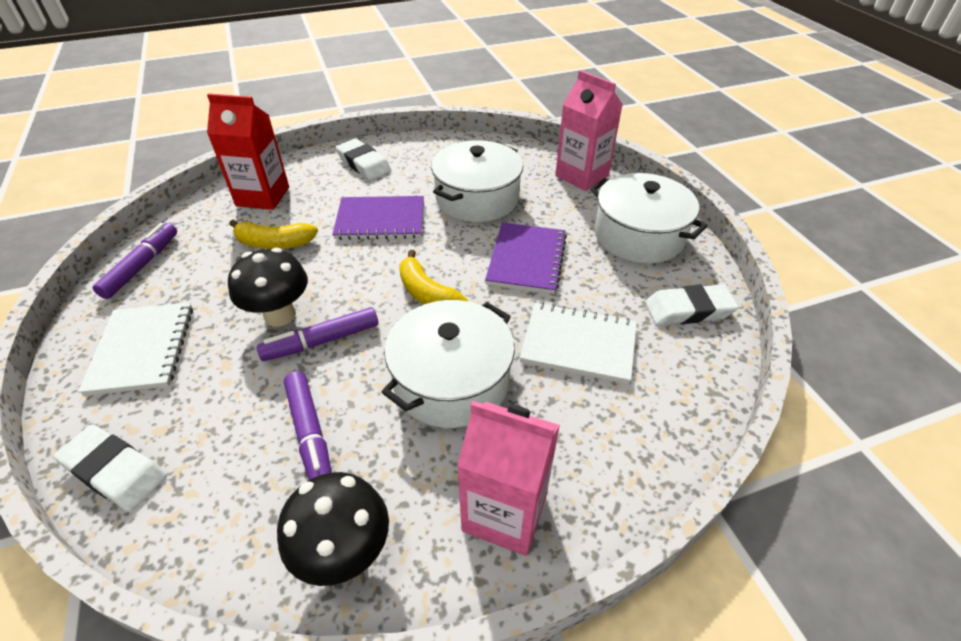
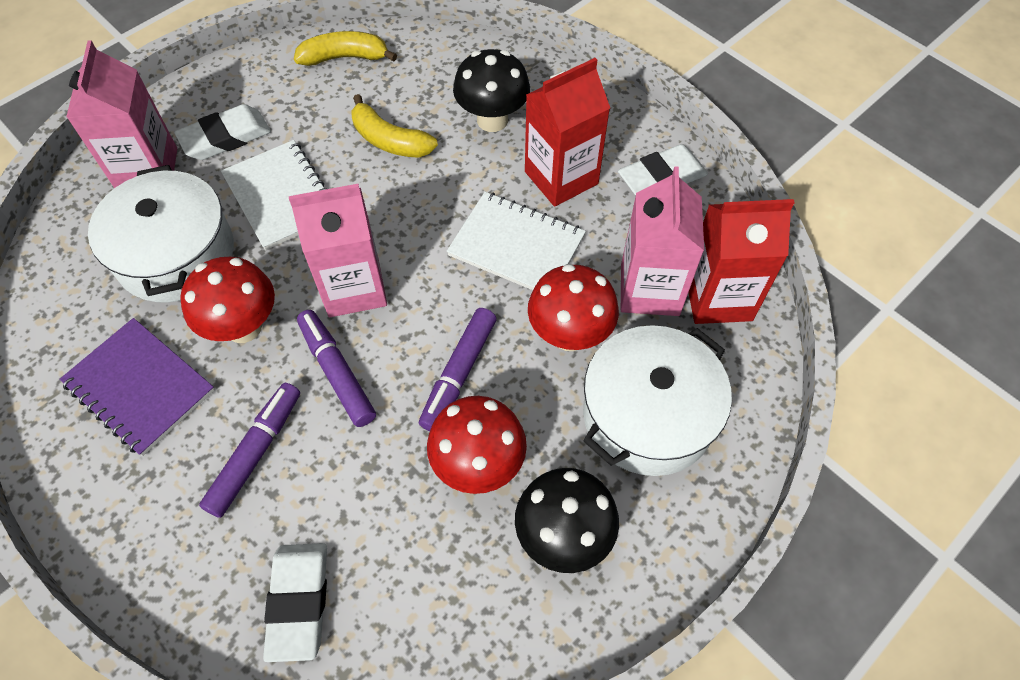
pink carton: [457,401,560,556] [555,70,623,191] = 2 -> [66,40,177,188] [289,184,387,317] [621,166,704,316] = 3
purple notebook: [332,196,424,240] [485,222,567,294] = 2 -> [59,318,215,456] = 1
red carton: [207,93,289,210] = 1 -> [525,58,610,207] [688,199,795,324] = 2
red mushroom: none = 0 -> [180,257,275,343] [427,396,527,494] [528,264,619,351] = 3
white pot: [382,300,515,428] [431,140,523,222] [590,173,707,264] = 3 -> [88,165,234,303] [583,325,732,476] = 2

